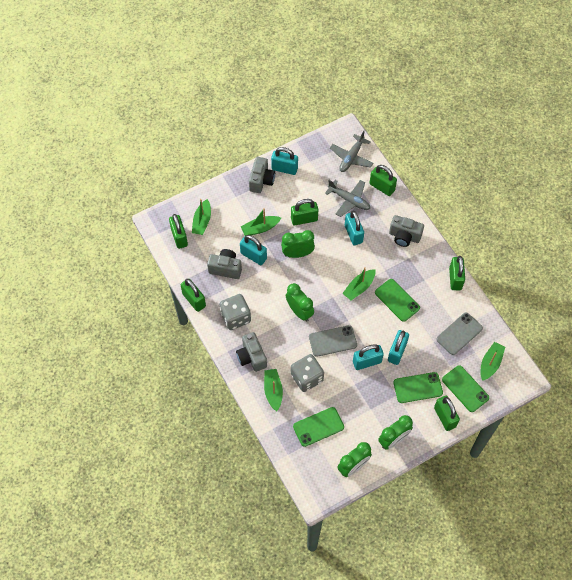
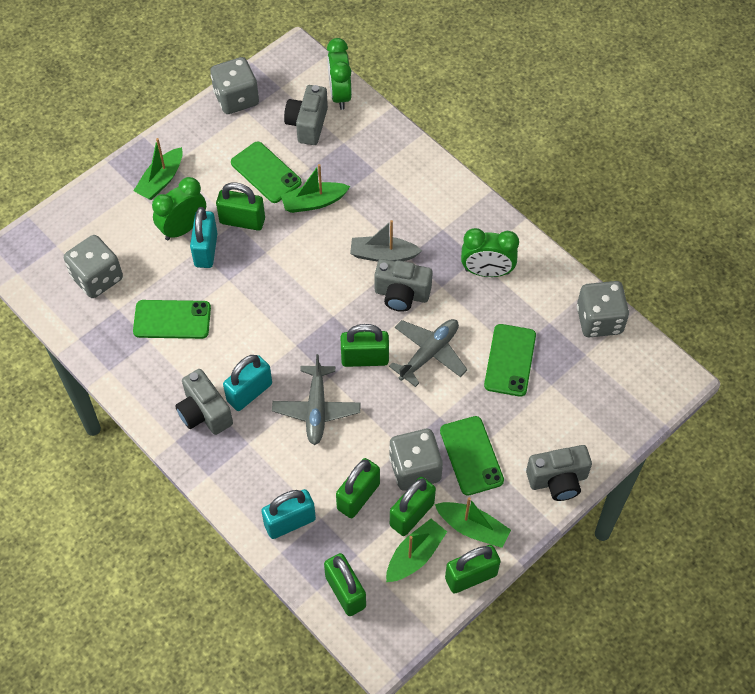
green boat: [192,199,211,235] [241,208,281,236] [264,369,283,412] [342,267,375,300] [480,342,505,381] = 5 -> [133,138,183,200] [281,164,350,213] [386,519,447,582] [435,497,511,548] = 4
green clock: [281,230,315,258] [286,283,314,321] [337,442,372,477] [378,415,413,450] = 4 -> [152,177,206,240] [327,38,352,110] [461,228,519,277] = 3
grey boat: none = 0 -> [350,220,422,262] = 1
grey dice: [220,294,251,330] [291,354,324,392] = 2 -> [64,235,123,298] [210,57,259,114] [389,429,443,491] [577,281,629,337] = 4
grey phone: [309,325,357,357] [436,313,483,355] = 2 -> none = 0
turquoise padlock: [240,235,267,265] [271,147,298,175] [345,211,364,245] [353,344,384,370] [388,330,409,365] = 5 -> [190,207,218,268] [223,355,272,411] [261,489,316,539] = 3

